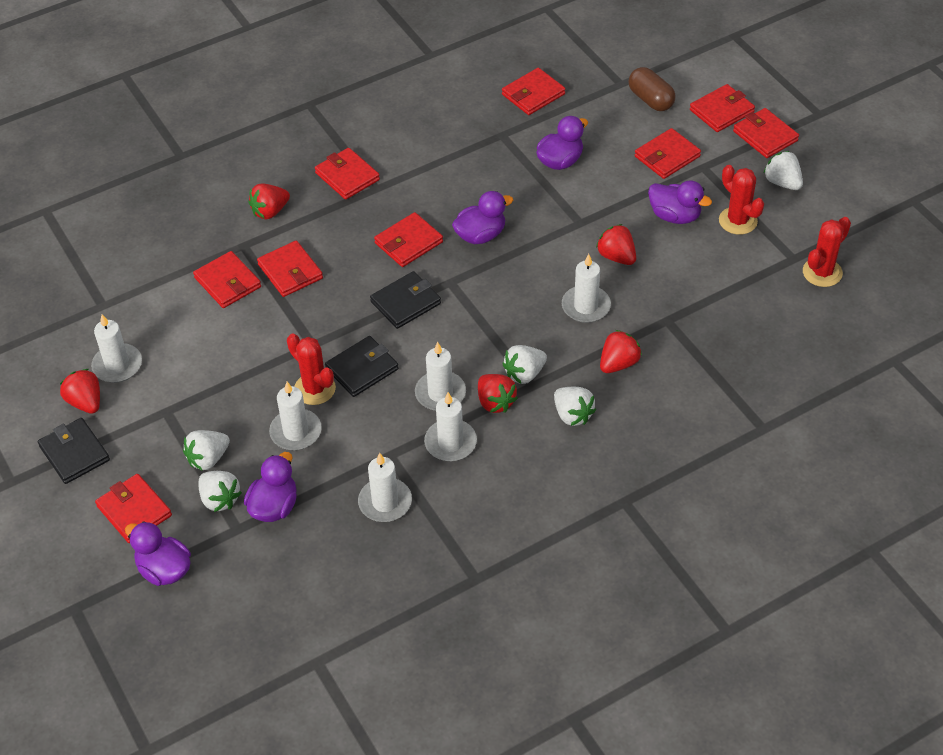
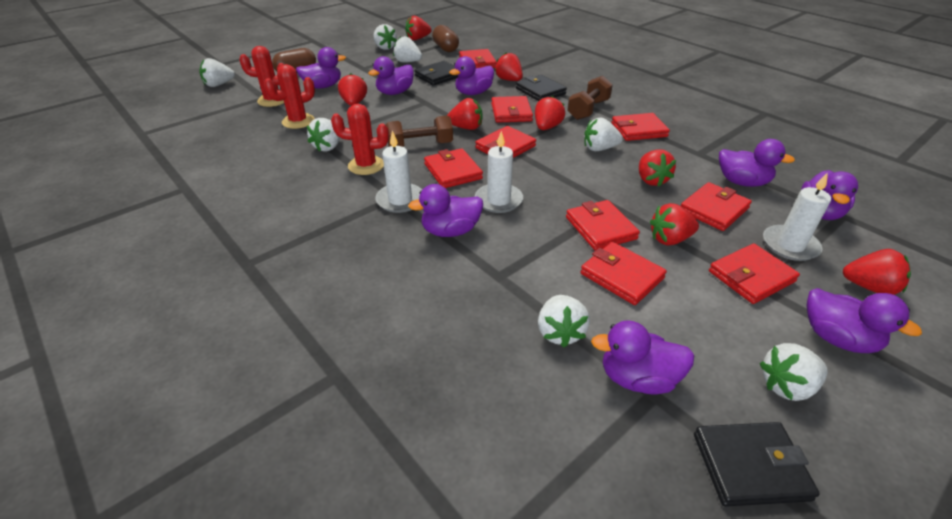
brown capsule: [629,67,675,111] = 1 -> [272,48,316,72] [432,25,459,52] = 2
brown dumbbell: none = 0 -> [386,115,453,147] [567,76,613,120] = 2
purple duck: [125,521,191,586] [244,452,297,522] [452,191,513,244] [536,116,588,170] [648,181,712,224] = 5 -> [296,47,346,89] [368,56,414,95] [408,184,483,237] [449,56,494,95] [591,320,694,394] [719,139,795,187] [801,170,858,220] [806,288,922,353] = 8
red strawberry: [60,369,100,414] [248,183,290,220] [478,374,518,413] [596,224,636,265] [600,330,642,373] = 5 -> [338,73,367,106] [405,16,432,40] [448,98,482,130] [495,52,523,81] [535,96,565,130] [639,149,676,186] [650,203,699,246] [843,249,911,295] = 8
white candle: [91,314,142,383] [269,382,322,450] [358,453,412,522] [415,342,466,411] [424,392,477,461] [562,254,611,323] = 6 -> [375,131,422,213] [475,131,523,213] [763,172,831,261] = 3
white strawberry: [183,430,230,471] [198,471,242,512] [502,345,547,384] [554,387,596,426] [764,151,803,190] = 5 -> [199,58,235,87] [307,118,340,152] [373,24,397,50] [393,36,422,62] [538,295,590,347] [584,118,623,151] [760,343,828,401] = 7

